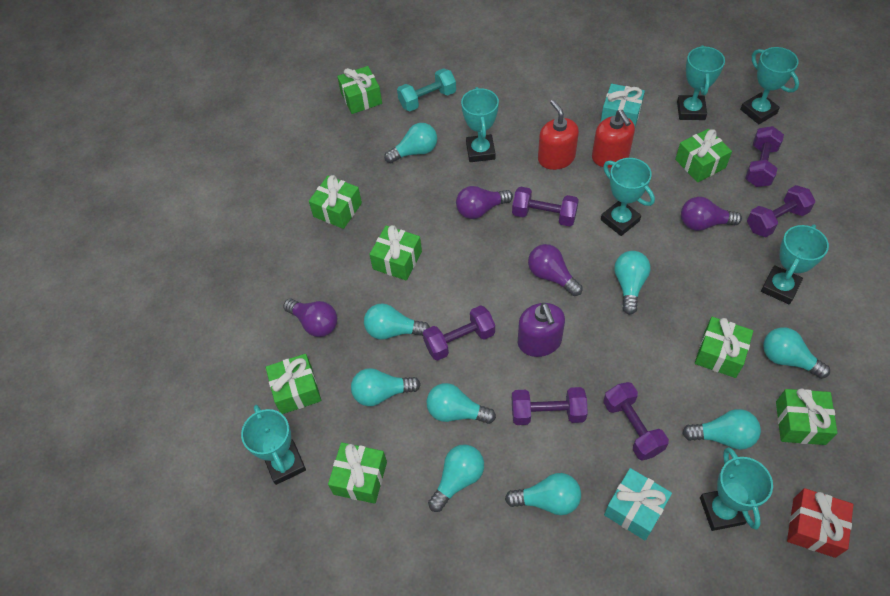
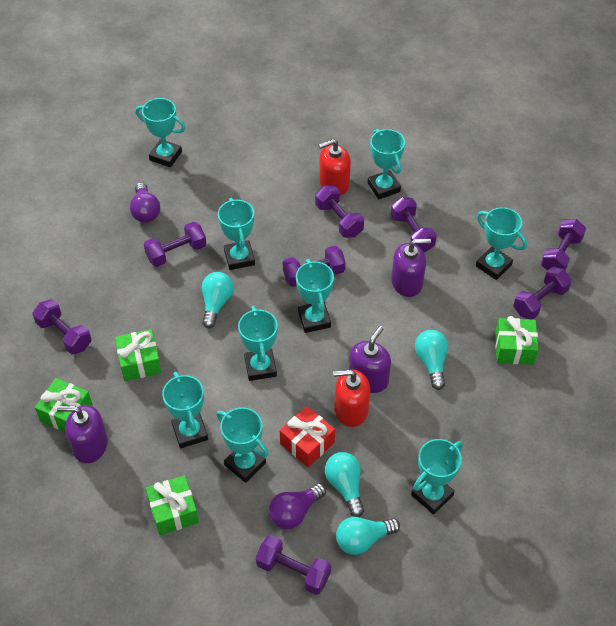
green gift: [266,354,321,414] [309,175,362,229] [328,442,387,504] [337,66,382,114] [369,225,422,280] [675,129,732,182] [695,317,753,378] [776,389,838,445] = 8 -> [35,378,93,432] [115,329,161,381] [146,475,199,535] [495,316,538,365] = 4
purple dumbbell: [423,305,495,361] [512,187,579,226] [512,387,588,425] [603,382,669,461] [745,126,784,187] [747,185,815,237] = 6 -> [32,299,92,355] [144,221,206,267] [256,535,331,595] [283,246,346,287] [315,186,364,238] [391,197,437,252] [513,267,572,320] [541,219,586,270] = 8
purple light bulb: [283,299,337,337] [456,186,513,219] [528,244,583,296] [681,197,742,231] = 4 -> [130,182,160,223] [269,483,326,529] = 2
purple soap dispenser: [518,303,565,357] = 1 -> [57,405,108,463] [349,326,391,393] [391,239,431,297] = 3
turquoise dumbbell: [397,68,456,111] = 1 -> none = 0
turquoise gift: [600,84,645,127] [604,468,672,540] = 2 -> none = 0
turquoise light bulb: [351,368,421,406] [364,303,430,340] [384,123,437,163] [426,383,496,424] [428,445,484,512] [505,473,581,515] [614,251,650,315] [683,409,761,450] [763,327,830,379] = 9 -> [202,272,234,328] [325,452,364,517] [336,517,400,555] [415,330,448,390] = 4
turquoise trophy: [241,405,306,485] [461,87,499,162] [601,158,655,236] [677,45,725,120] [700,447,773,531] [740,47,799,124] [761,225,829,304] = 7 -> [136,98,185,167] [162,372,208,449] [217,407,269,483] [218,198,255,270] [238,306,278,381] [296,259,334,333] [368,129,405,199] [411,439,463,514] [476,207,527,280] = 9

